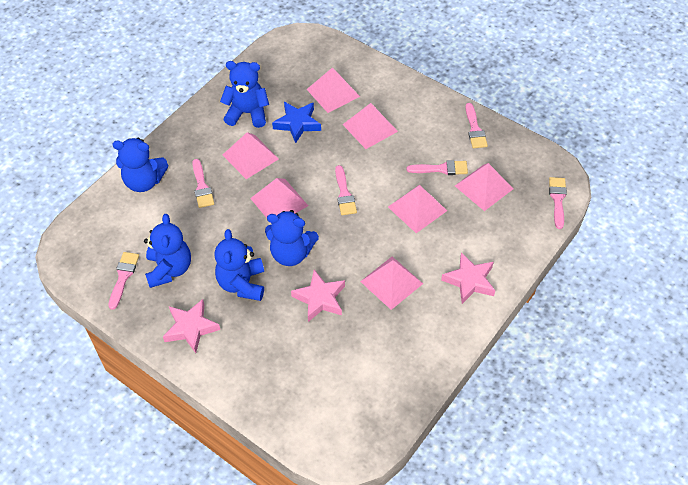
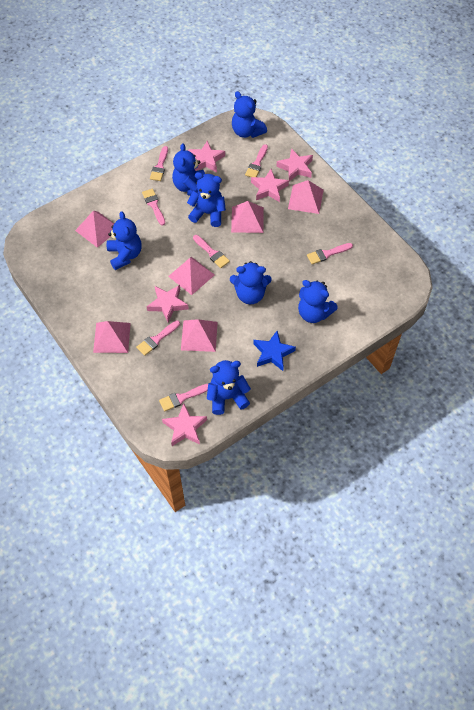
blue teddy bear: [112,138,169,192] [144,214,191,288] [215,229,264,301] [220,61,269,128] [265,210,319,266] = 5 -> [107,211,142,270] [172,143,205,196] [187,172,226,227] [207,360,251,415] [230,261,272,304] [232,91,267,138] [298,280,338,323] = 7
pink brush: [108,252,139,310] [192,159,214,208] [335,165,357,215] [407,160,468,175] [465,103,488,148] [549,177,567,229] = 6 -> [136,320,180,356] [142,189,165,226] [150,146,168,181] [159,384,208,411] [193,235,230,268] [245,144,268,177] [307,243,353,264] = 7
pink pyramid: [223,132,279,179] [250,178,308,224] [307,67,360,113] [342,103,398,149] [360,257,423,310] [388,185,447,233] [455,163,513,211] = 7 -> [75,211,114,248] [93,321,131,353] [168,257,214,295] [181,319,218,352] [231,201,264,233] [288,180,324,214] = 6
pink star: [163,299,220,353] [291,270,345,322] [441,252,495,304] = 3 -> [147,285,189,322] [162,404,207,446] [188,140,225,172] [251,169,289,202] [276,148,313,181] = 5

